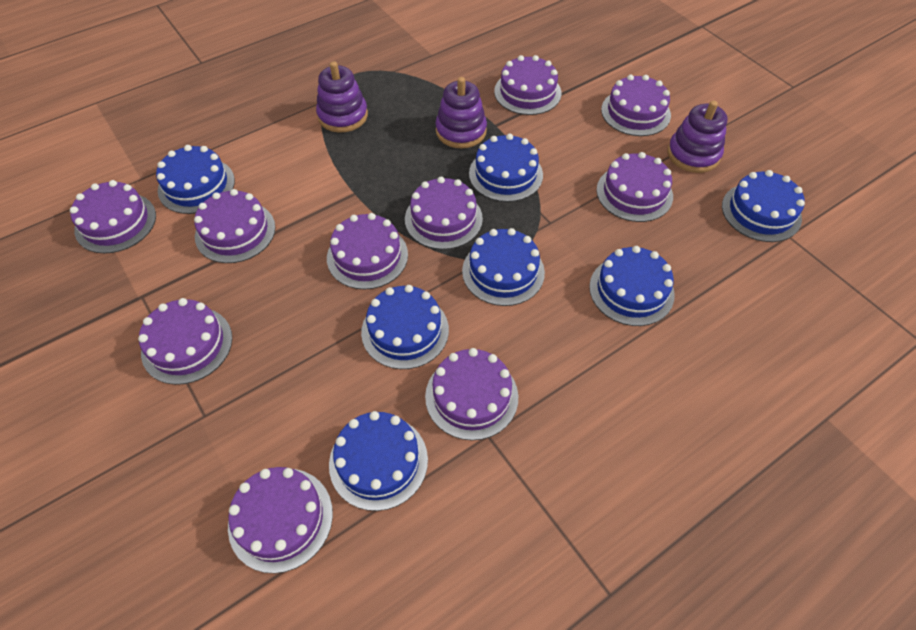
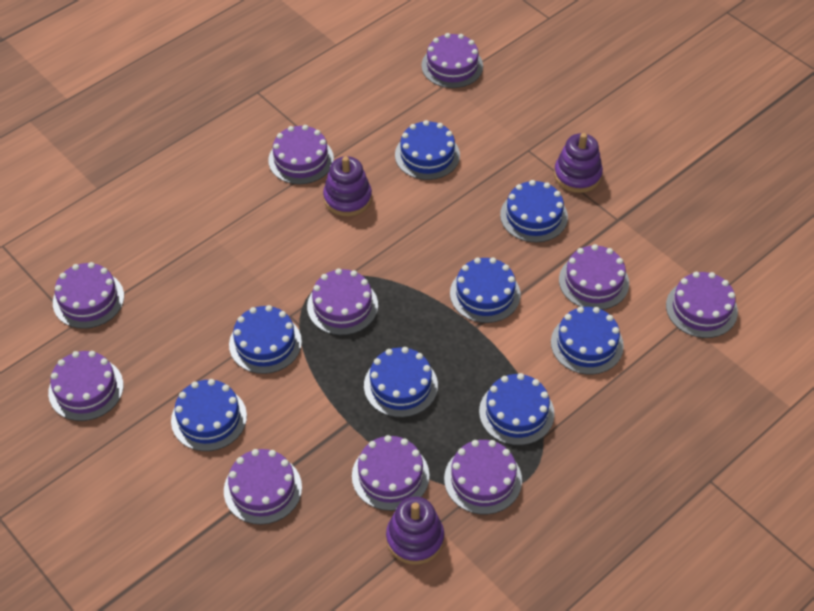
blue cake: [156,145,235,214] [329,411,428,511] [361,285,449,369] [462,228,545,306] [469,134,543,202] [589,246,675,326] [722,170,805,242] = 7 -> [171,379,247,451] [229,305,302,374] [364,347,438,417] [395,120,460,180] [450,257,520,323] [479,373,554,445] [500,180,568,242] [551,306,624,375] = 8

